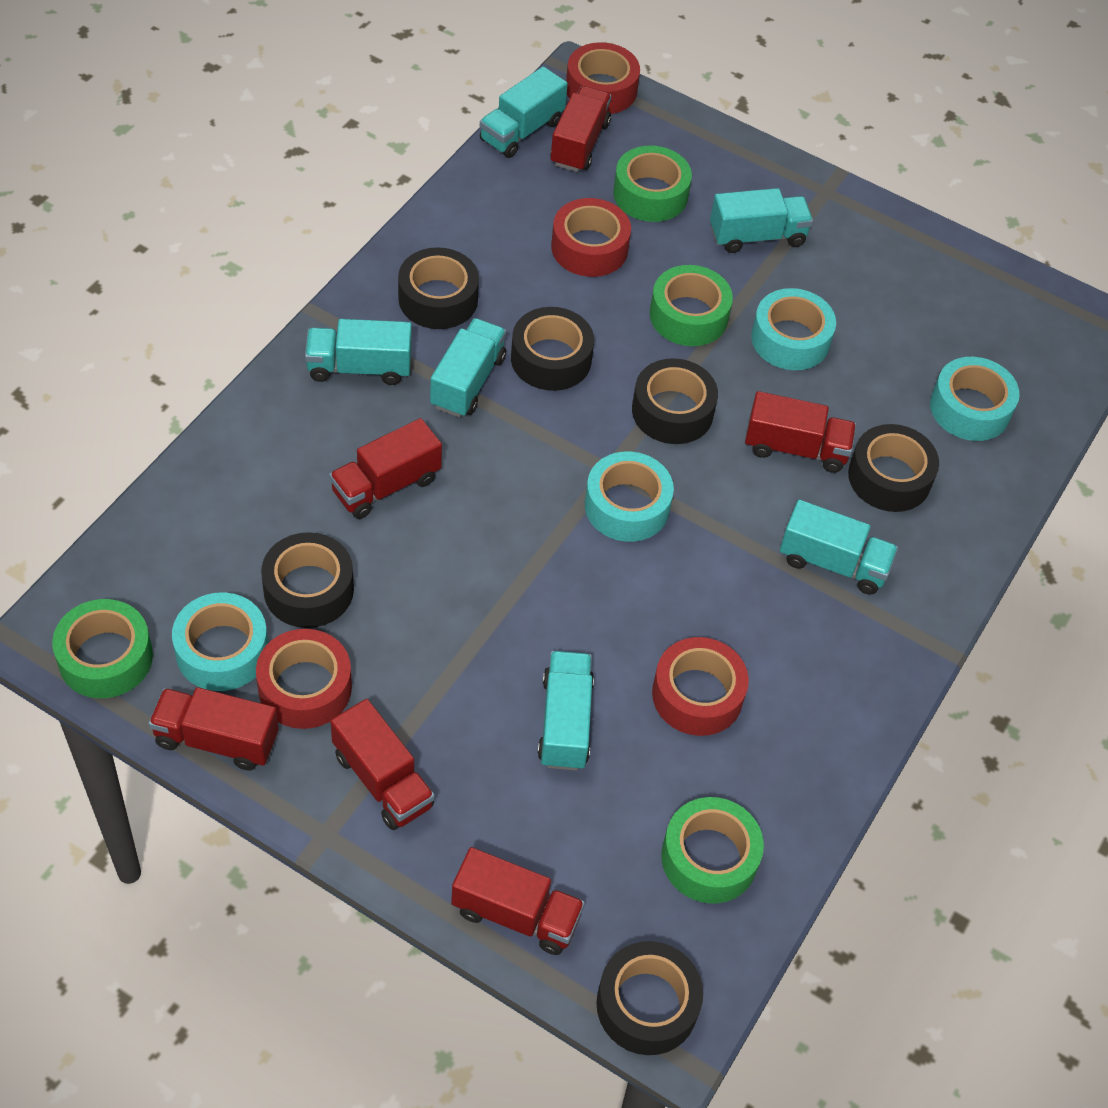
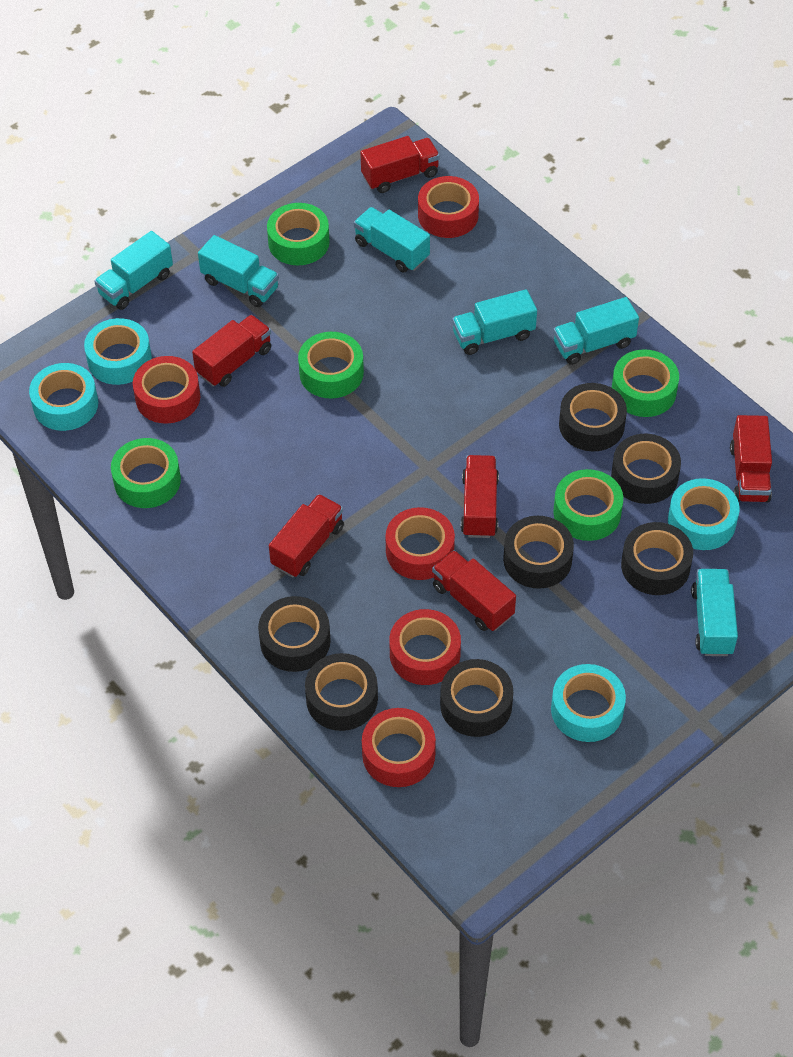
black tape: [261,532,354,628] [398,247,479,329] [511,307,594,391] [596,941,703,1055] [632,358,718,444] [848,424,939,512] = 6 -> [258,596,331,672] [305,653,378,731] [440,659,513,737] [503,516,574,589] [559,383,627,451] [611,434,681,504] [621,522,693,595] = 7
green tape: [52,599,153,698] [613,146,692,222] [650,265,733,346] [661,797,764,903] = 4 -> [111,438,181,508] [267,203,330,265] [298,332,364,398] [553,469,623,541] [612,349,679,417] = 5
red tape: [256,629,352,729] [551,198,631,277] [566,42,640,114] [652,637,749,736] = 4 -> [133,356,200,424] [362,708,436,787] [386,507,455,580] [389,609,461,685] [418,176,479,238] = 5

